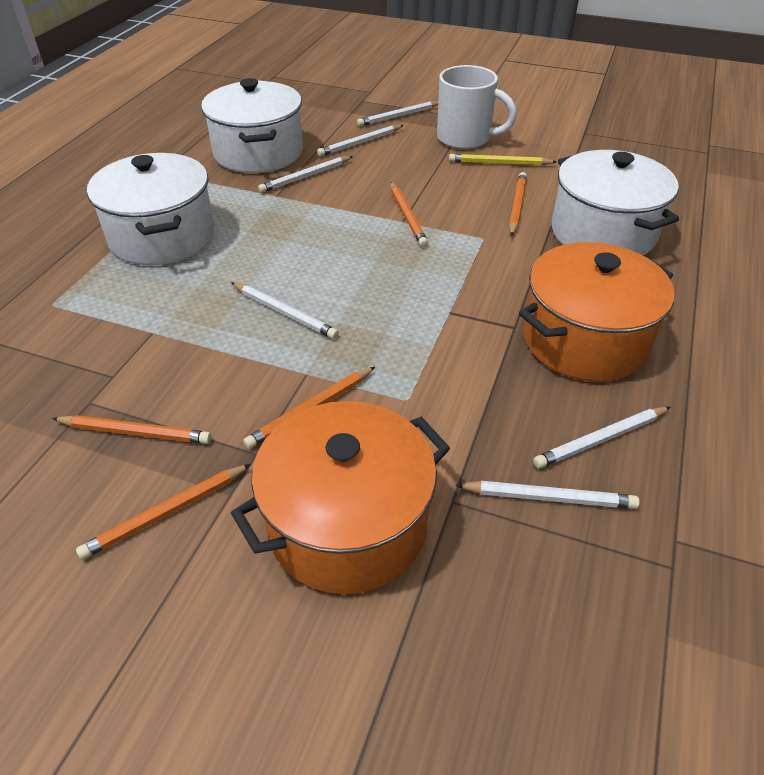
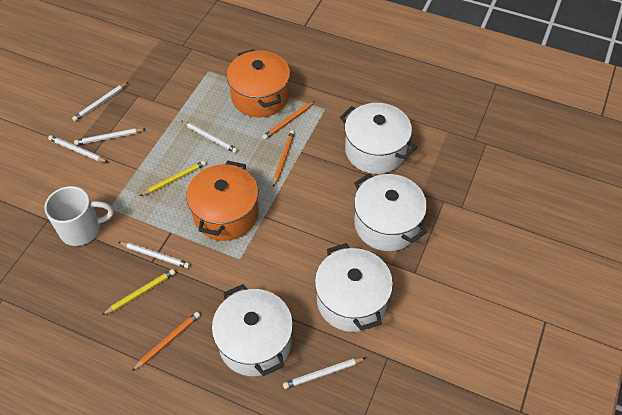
orange pencil: [52,415,211,444] [76,464,251,560] [243,367,375,449] [390,182,428,247] [509,172,527,237] = 5 -> [132,312,200,371] [262,101,315,140] [273,130,295,187] = 3
white pot: [87,153,215,265] [201,78,303,173] [551,150,679,256] = 3 -> [212,284,293,376] [315,243,393,332] [340,103,417,174] [354,173,427,251] = 4
yellow pencil: [449,154,557,165] = 1 -> [102,269,175,315] [140,160,206,196] = 2

